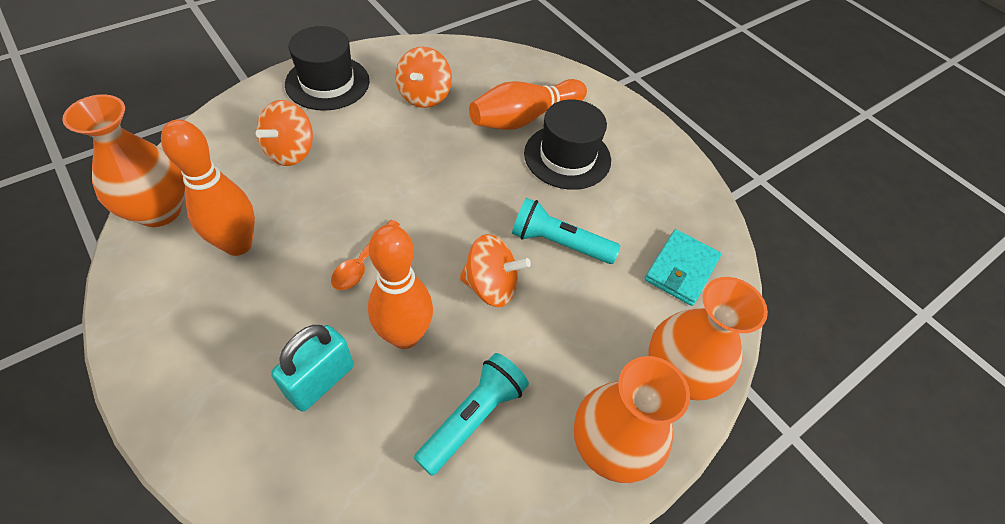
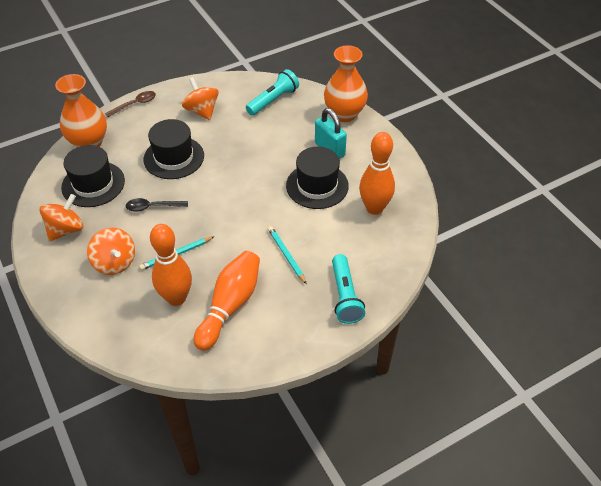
black hat: [285,26,369,111] [524,99,611,190] = 2 -> [61,145,125,207] [144,119,204,179] [286,147,349,209] = 3
black spoon: none = 0 -> [126,198,188,212] = 1
brown spoon: none = 0 -> [105,91,156,117] = 1
orange spoon: [331,220,400,290] = 1 -> none = 0
orange vase: [62,94,185,227] [574,356,690,483] [648,277,768,400] = 3 -> [55,74,107,148] [324,45,368,122] = 2
turquoise pencil: none = 0 -> [139,237,214,270] [268,226,307,284] = 2
turquoise wallet: [644,229,721,306] = 1 -> none = 0

